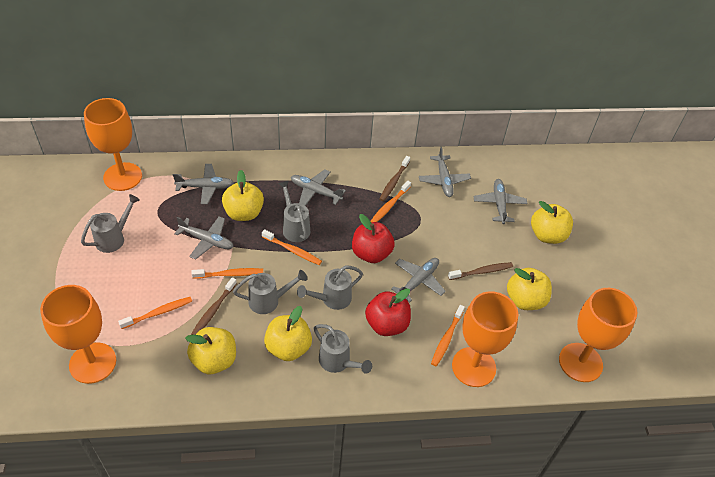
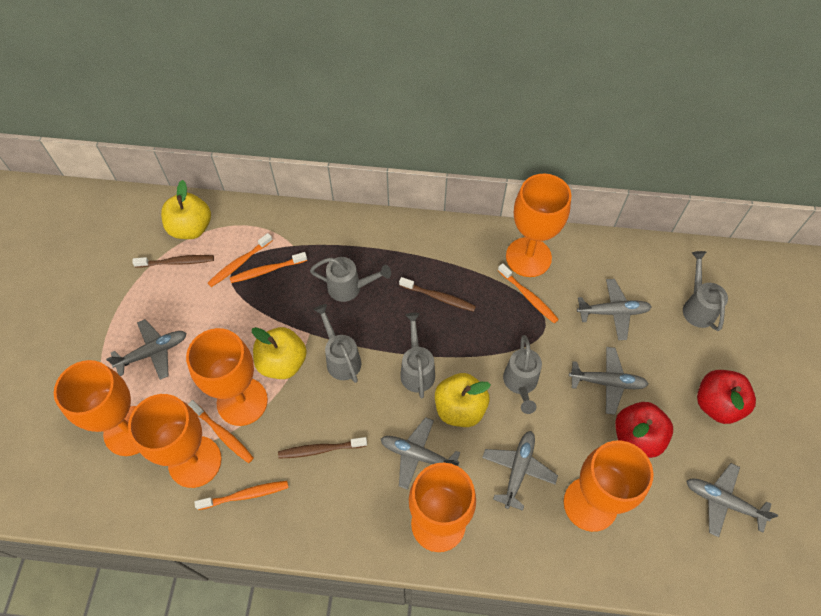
orange goblet: [40,285,116,384] [84,98,142,191] [452,291,518,387] [559,288,637,382] = 4 -> [54,360,139,456] [128,394,222,488] [186,328,268,426] [409,463,476,552] [506,174,571,277] [564,440,654,532] = 6
yellow apple: [185,327,236,374] [222,170,264,221] [264,306,312,361] [507,268,552,310] [531,201,573,244] = 5 -> [161,180,211,239] [252,327,307,379] [435,373,491,427] = 3

